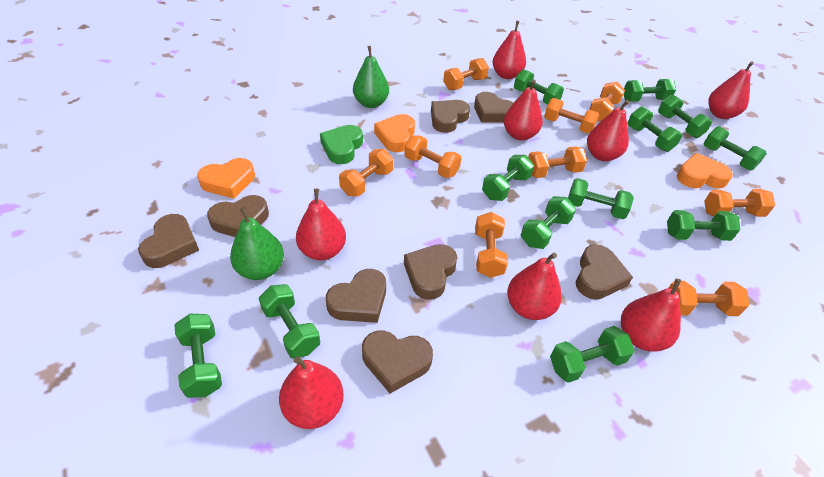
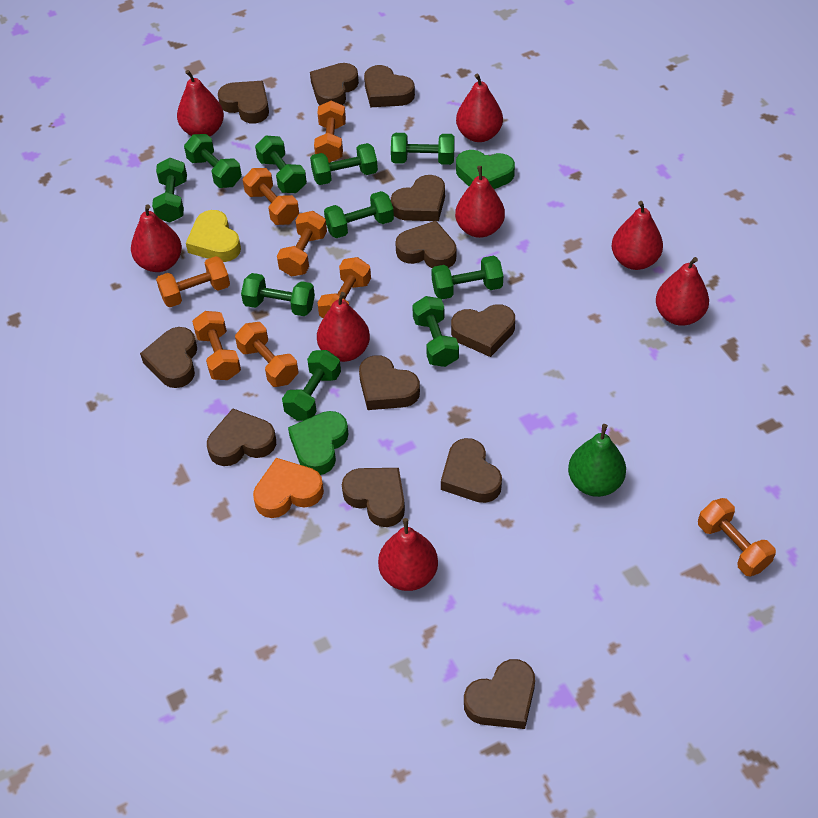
brown heart: [138,214,199,268] [207,195,269,237] [326,269,386,323] [362,330,433,394] [404,244,457,300] [431,100,470,133] [474,92,513,123] [576,244,633,300] = 8 -> [140,327,197,388] [207,409,276,466] [218,81,269,123] [310,63,359,105] [342,468,405,527] [359,355,420,410] [364,65,415,107] [391,175,445,221] [395,221,456,268] [441,438,502,503] [451,304,515,357] [464,659,535,729] = 12
green dumbbell: [174,314,222,398] [259,284,320,359] [482,155,534,201] [514,69,564,104] [521,196,576,249] [550,326,634,383] [568,178,634,219] [624,79,676,102] [628,107,682,152] [658,95,712,138] [667,210,740,241] [703,126,767,171] = 12 -> [152,158,187,223] [184,134,242,188] [241,273,315,316] [255,136,307,193] [282,350,341,421] [310,143,378,185] [324,191,394,238] [391,133,455,165] [412,296,459,367] [431,256,503,299] = 10
green heart: [320,125,363,164] = 1 -> [288,411,349,475] [456,150,515,189] = 2
green pear: [230,207,284,280] [353,46,389,108] = 2 -> [568,424,626,497] = 1
orange dumbbell: [339,149,393,196] [404,135,461,178] [443,58,489,90] [475,212,508,278] [528,146,587,178] [544,98,599,133] [589,82,625,121] [669,281,749,316] [704,189,775,217] = 9 -> [156,256,230,307] [192,311,241,380] [235,322,298,387] [243,168,299,225] [277,211,327,277] [314,101,346,163] [318,257,371,318] [698,498,776,577] = 8
orange heart: [197,158,255,199] [374,114,415,152] [677,153,733,188] = 3 -> [253,458,324,518] = 1
yellow heart: none = 0 -> [186,210,241,262] = 1

